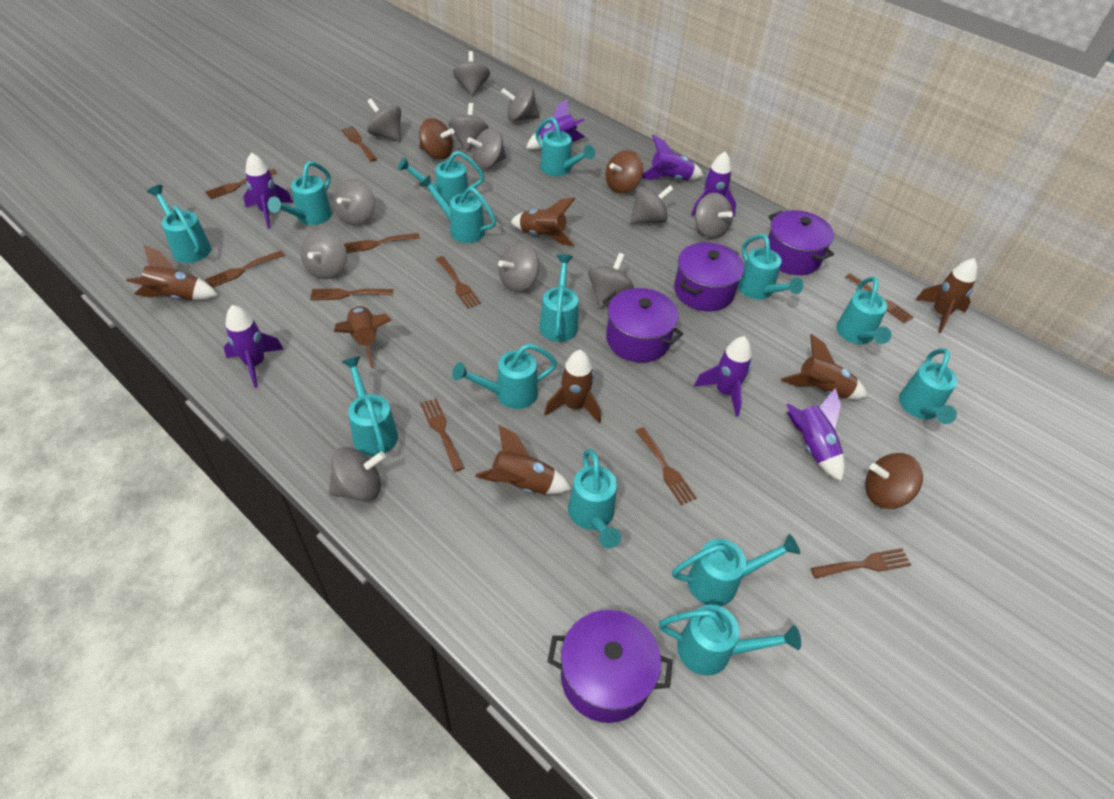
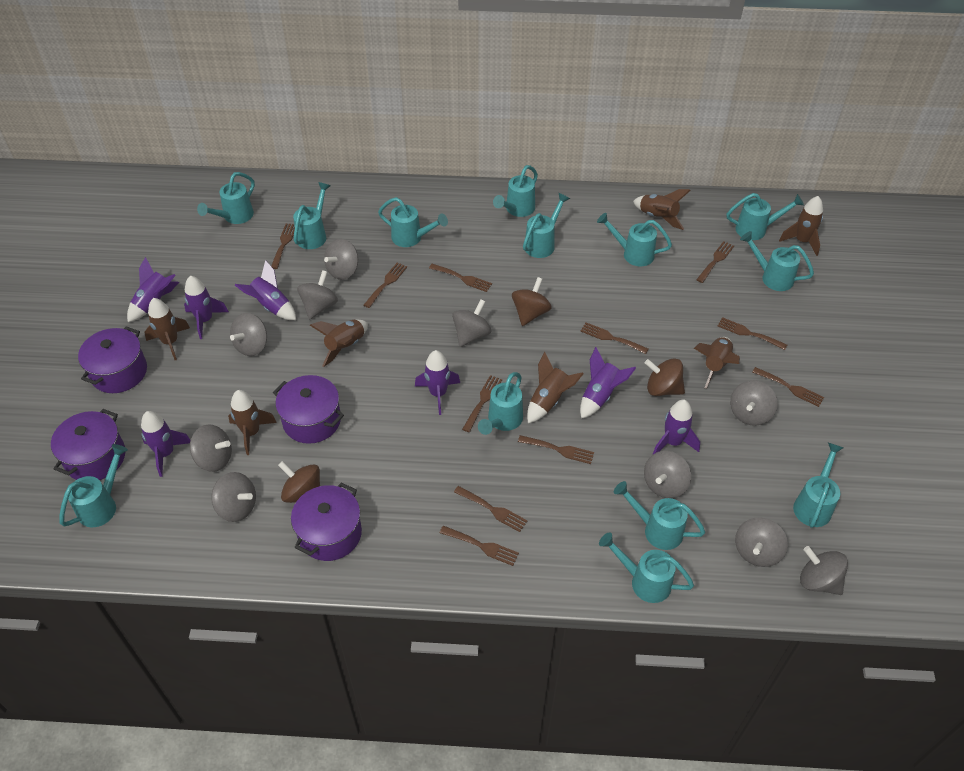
brown fork: [205,169,277,199] [205,251,285,288] [310,288,393,300] [341,126,377,162] [344,233,420,253] [420,398,464,472] [436,256,481,308] [636,427,696,505] [811,548,911,579] [845,273,914,324] = 10 -> [271,223,295,269] [364,263,407,308] [429,264,492,292] [440,526,519,566] [454,486,528,532] [462,375,502,432] [518,435,594,464] [580,322,649,354] [696,241,734,283] [718,317,787,350] [752,367,824,407] = 11
grey spinning top: [301,230,347,279] [329,447,386,502] [333,179,375,226] [367,99,401,142] [449,103,489,152] [453,51,490,96] [467,128,506,169] [498,243,539,292] [501,86,540,122] [588,253,634,309] [630,185,673,224] [695,193,733,239] = 12 -> [190,424,232,472] [211,472,256,522] [230,313,267,356] [297,270,338,320] [324,239,358,280] [452,299,491,347] [644,451,691,498] [730,380,778,426] [735,517,788,567] [800,546,848,595] = 10
turquoise watering can: [147,185,211,263] [267,161,332,225] [341,356,398,456] [398,151,485,206] [419,175,496,243] [452,343,557,409] [535,117,595,176] [539,254,578,342] [568,449,621,549] [659,604,801,676] [672,534,800,606] [738,234,803,299] [836,277,891,344] [899,348,957,424] = 14 -> [59,444,128,527] [197,172,255,224] [293,182,330,249] [378,197,448,247] [478,372,523,435] [493,165,538,217] [523,193,570,258] [597,213,672,266] [599,532,694,603] [614,481,705,550] [726,193,804,240] [740,231,814,291] [793,443,843,528] = 13

